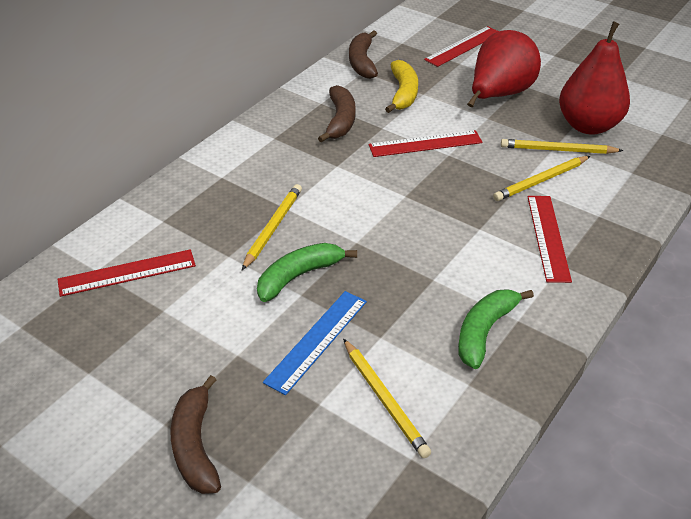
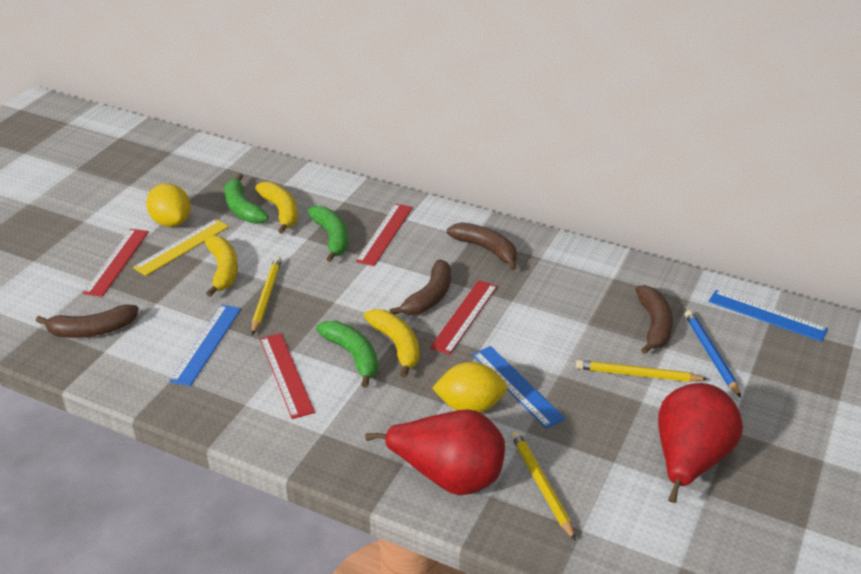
blue pencil: none = 0 -> [685,310,741,398] = 1
blue ruler: [263,291,367,395] = 1 -> [170,304,241,386] [472,346,565,429] [708,290,828,342] = 3
brown banana: [171,375,221,494] [318,85,356,143] [349,30,378,79] = 3 -> [36,305,139,338] [389,260,451,315] [447,222,517,270] [635,285,673,354] = 4
green banana: [257,243,357,302] [458,289,534,369] = 2 -> [224,174,269,223] [307,206,348,262] [316,321,378,388] = 3
yellow banana: [385,60,418,113] = 1 -> [205,235,238,297] [255,182,298,234] [364,309,419,378] = 3
yellow lemon: none = 0 -> [146,183,191,227] [432,362,507,413] = 2
yellow pencil: [242,184,302,270] [343,339,431,458] [493,156,590,201] [501,139,623,154] = 4 -> [251,257,282,335] [511,431,576,541] [576,360,708,382] = 3
yellow ruler: none = 0 -> [133,219,229,276] = 1

